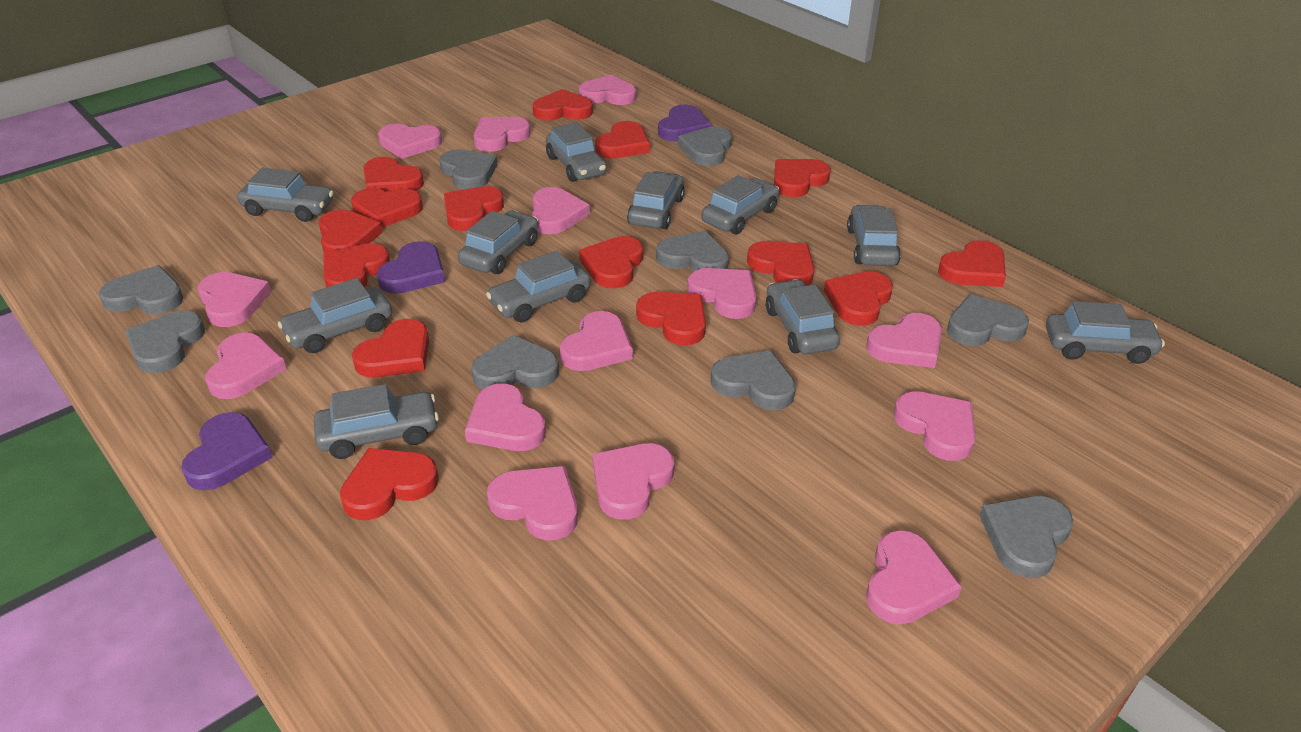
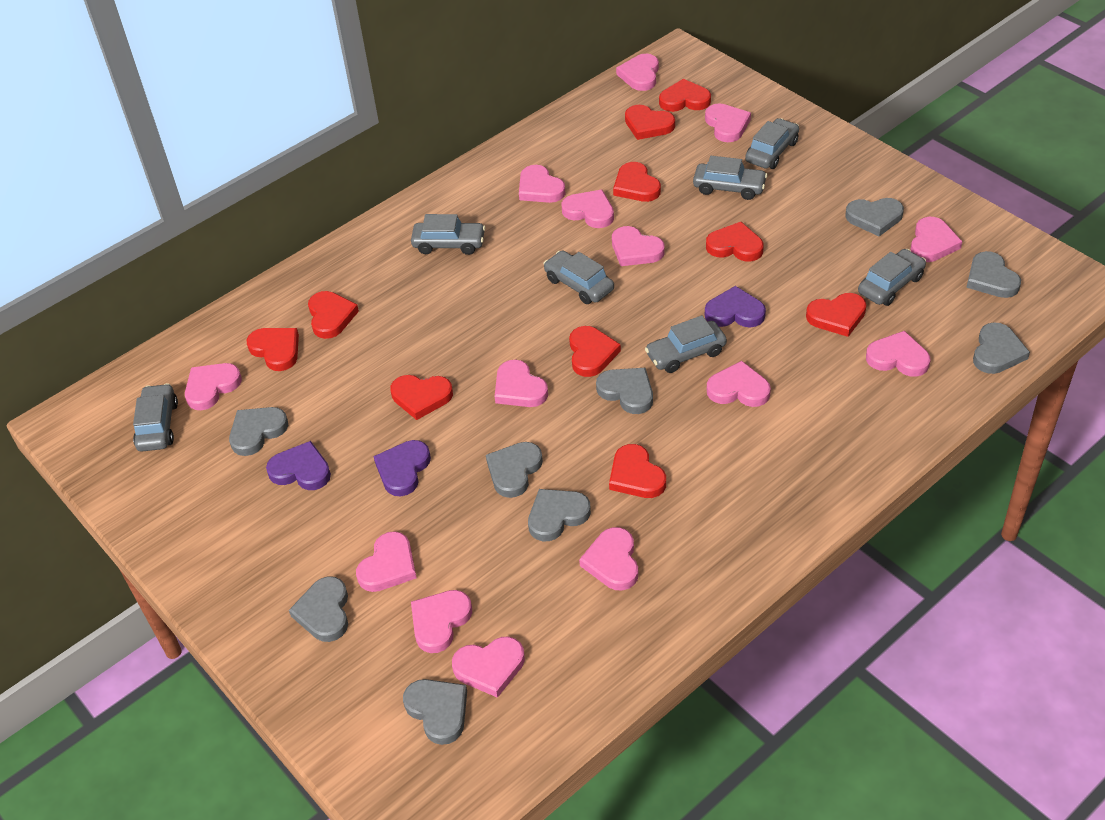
grey car: [237,168,334,222] [278,278,392,353] [314,384,439,459] [458,211,538,274] [486,251,591,323] [546,122,607,182] [627,171,685,229] [701,175,779,234] [766,279,840,354] [847,205,901,266] [1046,301,1165,364] = 11 -> [133,383,178,451] [411,214,485,255] [543,250,614,304] [645,315,727,373] [693,156,768,200] [745,118,799,169] [858,249,926,306] = 7
red heart: [319,209,382,252] [324,243,390,287] [340,448,439,520] [351,188,423,228] [352,319,429,377] [363,157,424,191] [444,186,504,231] [533,89,593,121] [579,236,643,288] [595,121,650,159] [636,292,706,346] [747,241,814,286] [774,159,831,197] [824,271,893,326] [938,240,1006,287] = 15 -> [247,328,299,371] [308,291,359,339] [390,375,453,420] [569,326,621,377] [609,444,666,498] [613,162,661,202] [625,105,675,140] [659,79,711,112] [706,222,764,261] [806,293,866,337] = 10

